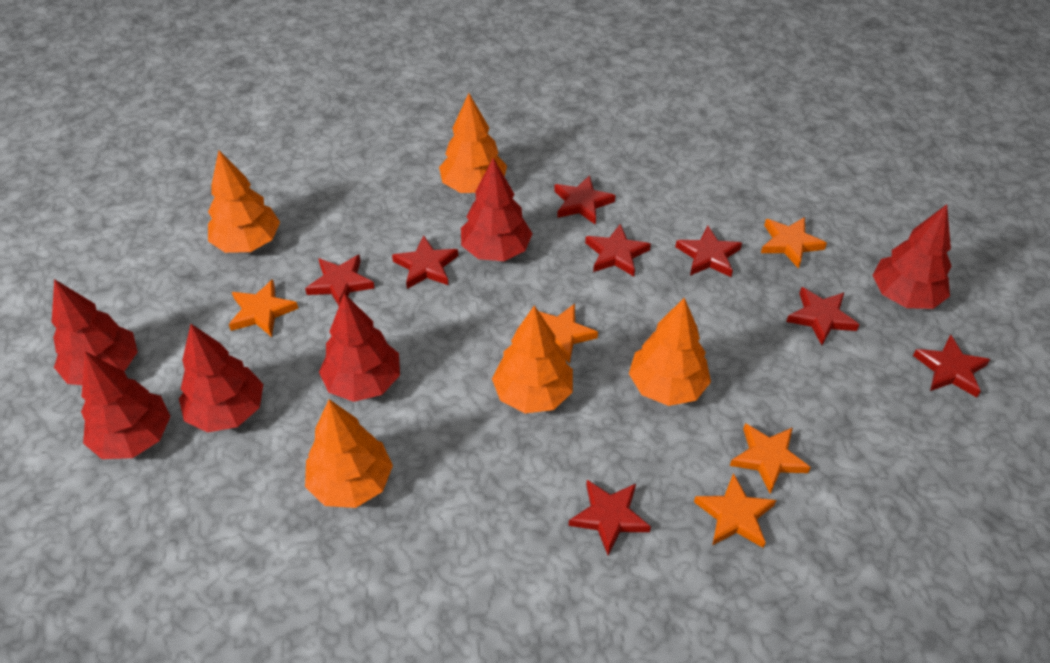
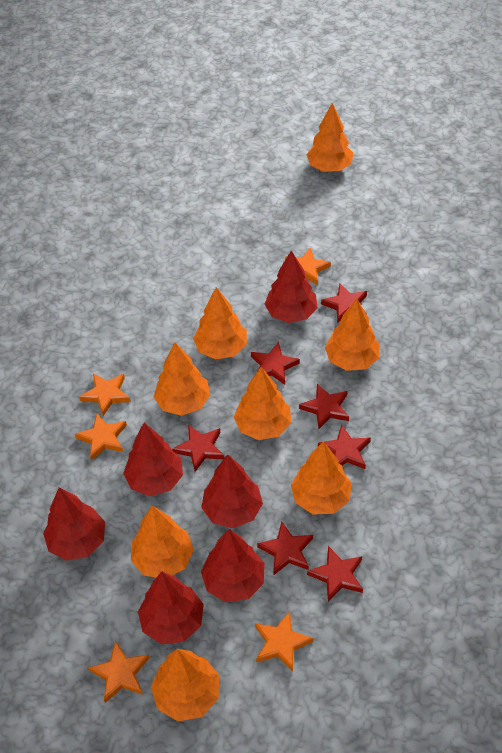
orange tree: [208,151,280,253] [305,399,393,508] [439,93,507,193] [492,305,573,413] [629,298,711,406] = 5 -> [131,506,194,577] [151,649,219,721] [154,343,210,416] [193,287,247,359] [234,367,291,440] [291,441,352,514] [306,103,353,172] [325,298,380,371] = 8
red star: [305,254,374,306] [392,236,458,289] [554,175,615,225] [569,480,651,555] [585,224,651,277] [675,225,742,277] [786,287,860,345] [913,335,990,398] = 8 -> [172,425,225,472] [251,342,300,385] [257,522,313,575] [299,384,349,429] [307,546,363,602] [318,425,371,469] [321,283,367,323] = 7

